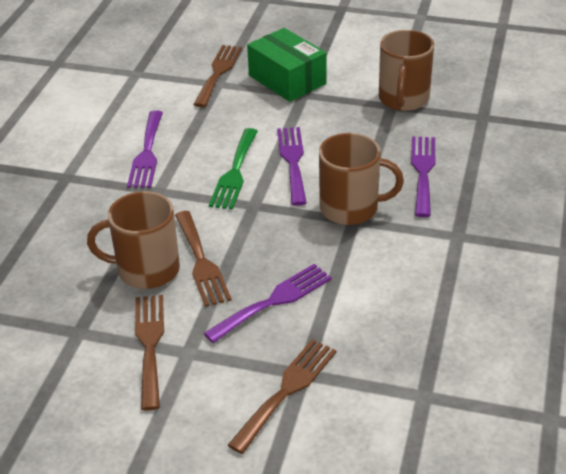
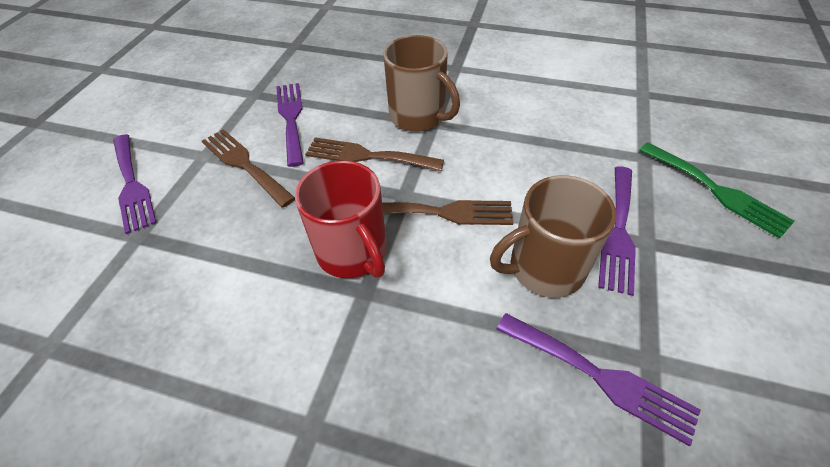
brown fork: [135,295,164,411] [175,211,232,307] [193,45,242,107] [228,339,337,454] = 4 -> [202,129,295,208] [305,137,444,171] [382,200,513,225] = 3
brown mug: [87,191,180,289] [319,133,404,225] [379,30,434,111] = 3 -> [383,35,460,132] [490,175,616,297] = 2
green box: [247,28,327,102] = 1 -> none = 0
red mug: none = 0 -> [295,160,387,278] = 1

